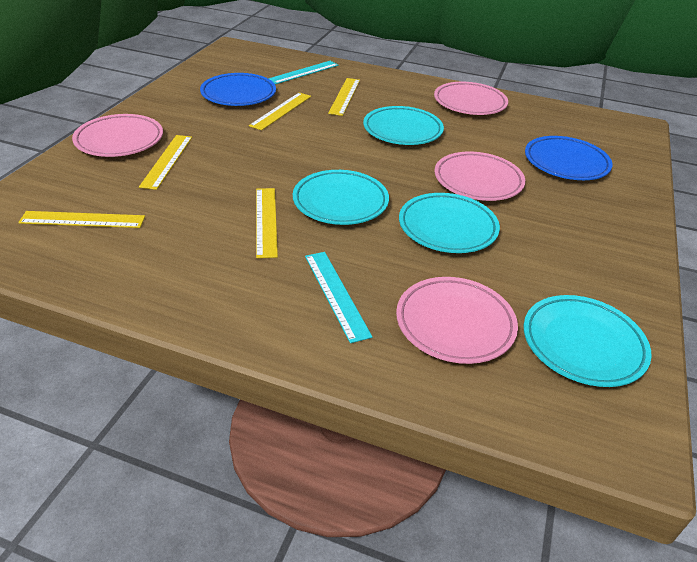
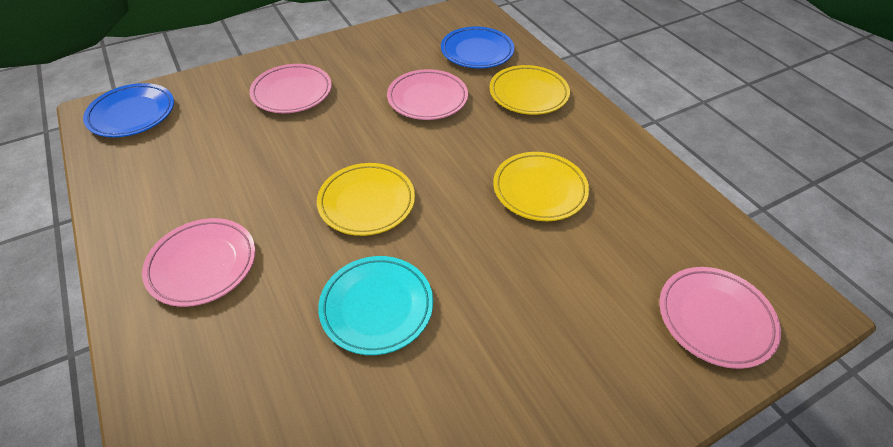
turquoise plate: [293,170,389,225] [363,106,444,145] [399,193,500,253] [523,295,652,387] = 4 -> [318,256,433,355] = 1
turquoise ruler: [268,61,339,84] [305,252,372,343] = 2 -> none = 0
yellow plate: none = 0 -> [317,163,415,236] [490,65,570,115] [493,152,589,221] = 3
yellow ruler: [18,211,145,228] [139,135,192,190] [249,92,311,130] [256,188,278,258] [328,78,360,116] = 5 -> none = 0

